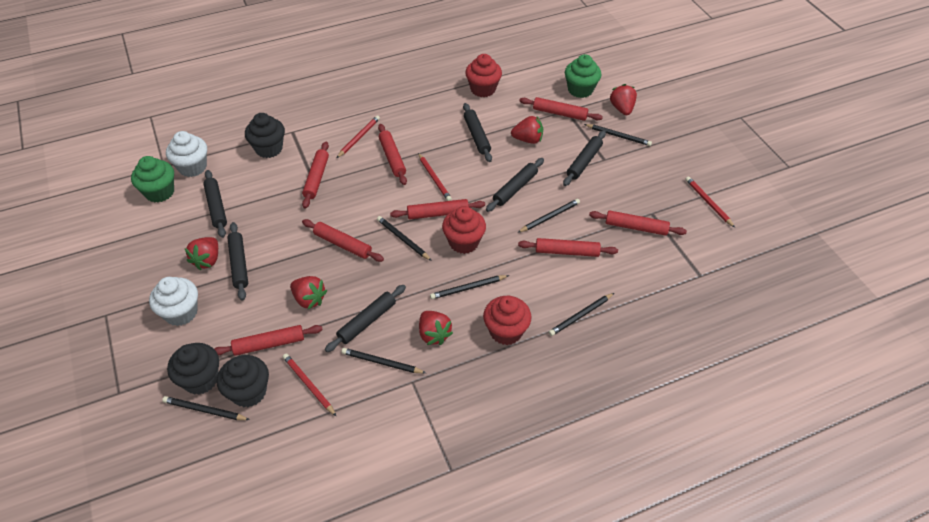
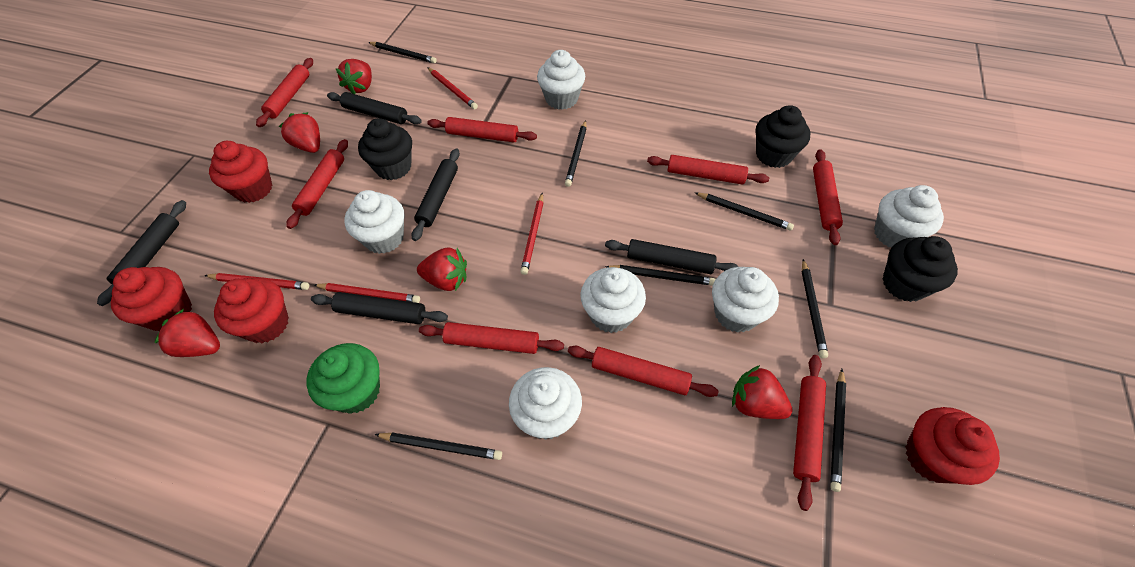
black rolling pin: [203,170,227,238] [227,222,248,301] [325,285,406,352] [463,103,492,162] [486,158,544,212] [563,130,606,186] = 6 -> [97,200,186,306] [311,292,448,324] [327,92,422,124] [411,148,460,241] [605,239,739,274] = 5
green cupcake: [131,156,174,203] [565,54,601,98] = 2 -> [306,343,380,414] = 1
red cupcake: [442,206,486,254] [465,54,502,97] [483,296,532,345] = 3 -> [111,267,192,331] [209,141,273,203] [214,278,289,343] [906,407,1000,485] = 4
white cupcake: [149,277,198,326] [166,131,207,177] = 2 -> [344,190,404,254] [509,367,582,440] [537,50,585,110] [580,267,646,333] [712,267,779,333] [874,185,944,248] = 6

